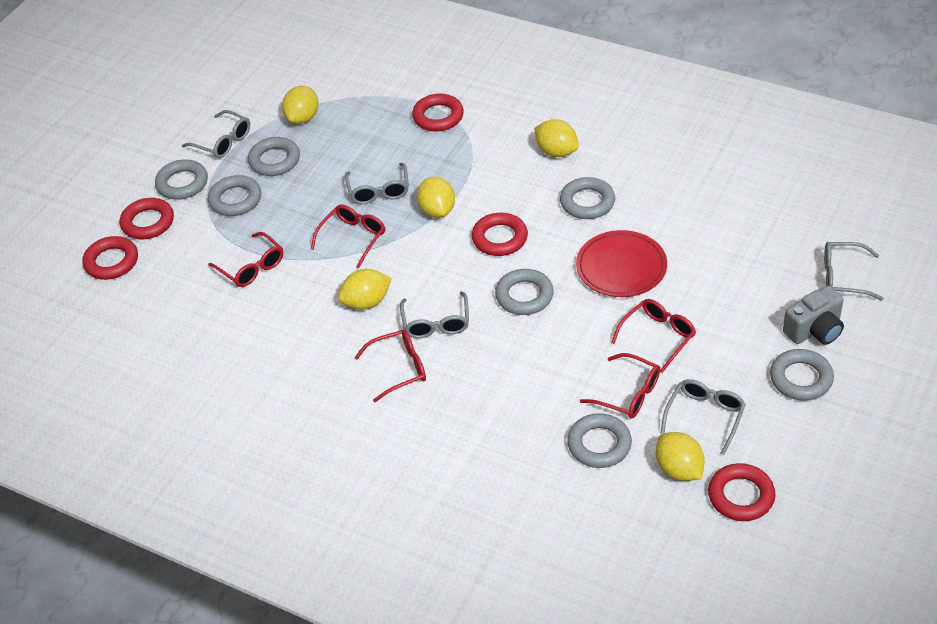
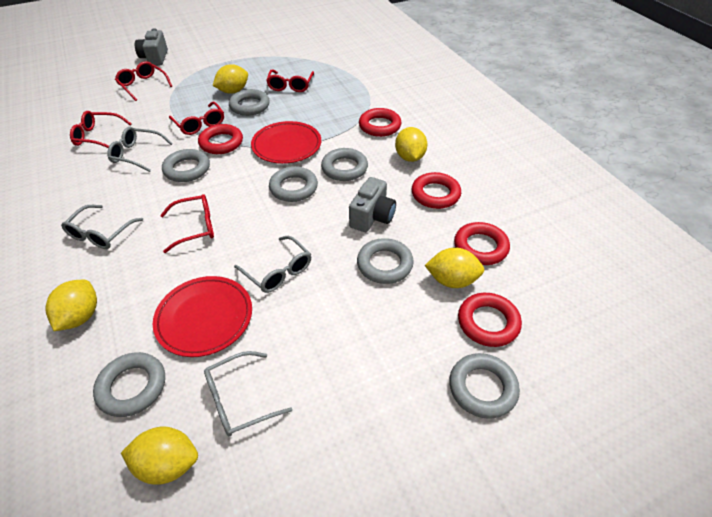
grey camera: [783,286,844,345] = 1 -> [135,28,168,66] [349,177,396,232] = 2
grey glasses: [182,110,250,158] [345,163,409,204] [400,291,469,338] [660,379,746,455] [824,242,884,301] = 5 -> [61,205,143,249] [107,127,173,172] [204,351,292,436] [234,236,311,293] = 4
red plate: [576,230,667,297] = 1 -> [153,276,252,357] [251,121,321,164] = 2

